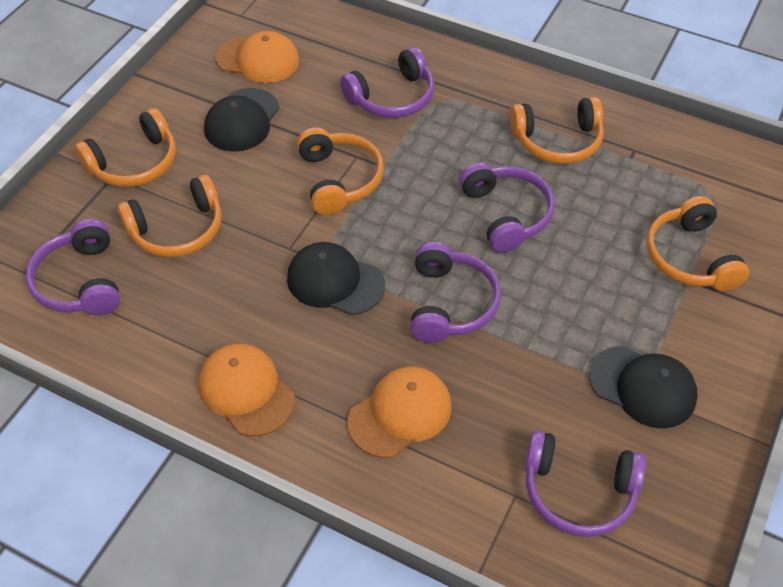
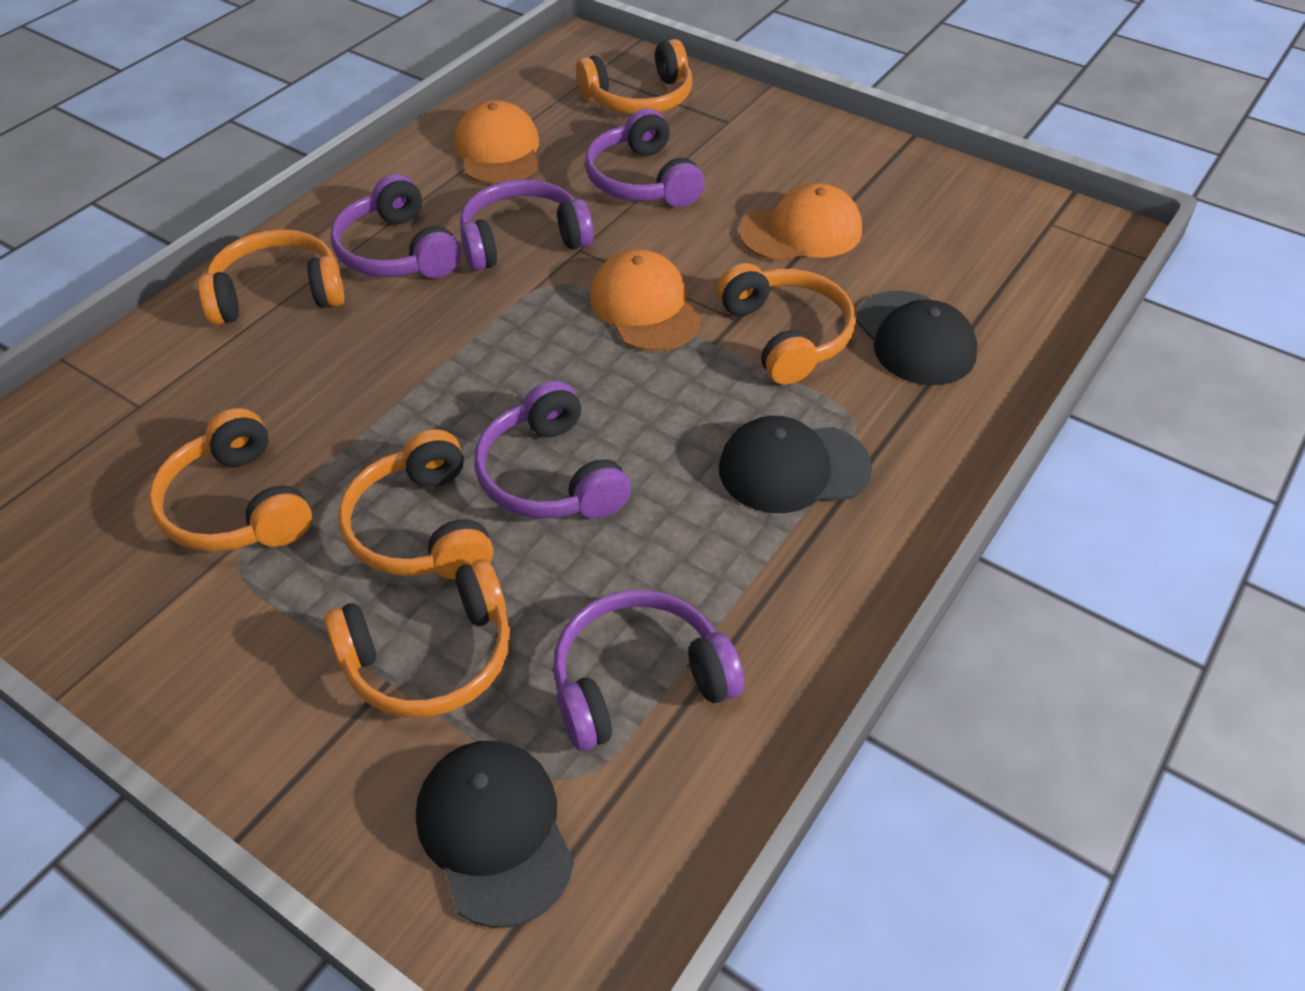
orange headphones: [75,108,176,187] [118,175,221,257] [297,127,384,215] [510,97,604,164] [646,196,749,291] = 5 -> [149,408,312,552] [198,229,345,325] [324,559,510,717] [339,429,493,580] [576,39,692,114] [717,263,856,385] = 6

